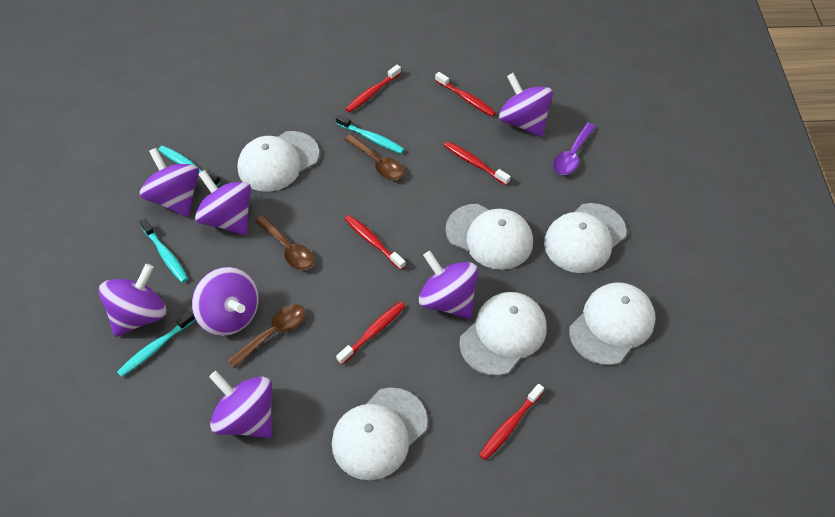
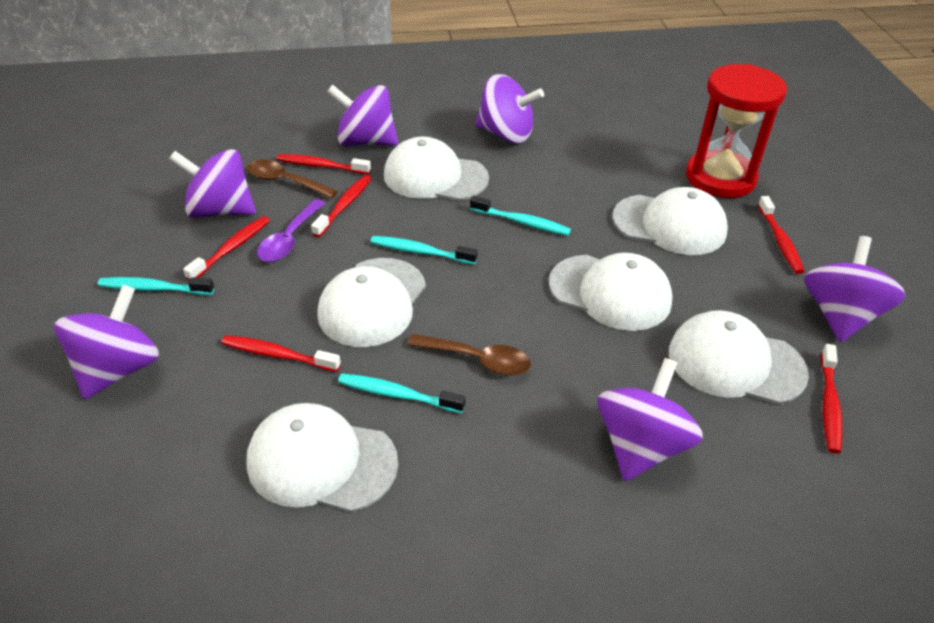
brown spoon: [228,304,305,368] [255,215,314,270] [344,134,404,180] = 3 -> [247,160,338,199] [408,334,531,376] = 2
purple spinning top: [99,264,166,337] [140,148,199,217] [192,267,259,336] [195,170,251,235] [209,371,272,438] [419,251,478,319] [499,73,553,137] = 7 -> [54,285,159,399] [169,149,256,218] [327,84,398,146] [475,74,544,143] [597,358,703,481] [804,236,905,342] = 6
red hourglass: none = 0 -> [686,64,787,198] = 1

